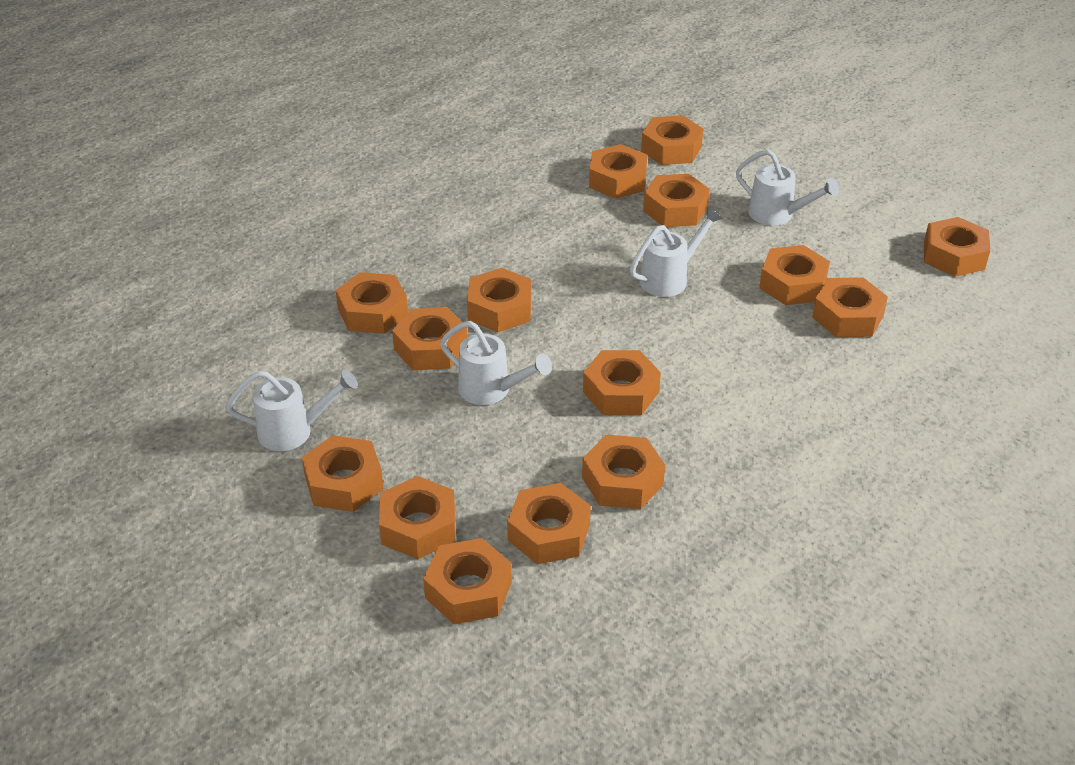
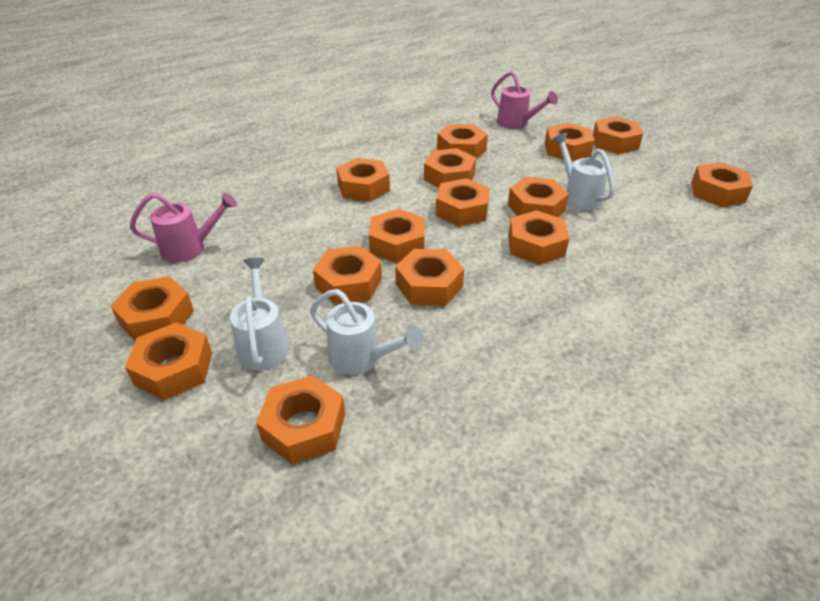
pink watering can: none = 0 -> [130,193,237,262] [491,71,558,129] = 2
white watering can: [226,370,358,451] [440,321,552,405] [630,207,723,297] [736,150,839,226] = 4 -> [230,258,289,370] [310,289,423,375] [552,133,615,211] = 3

